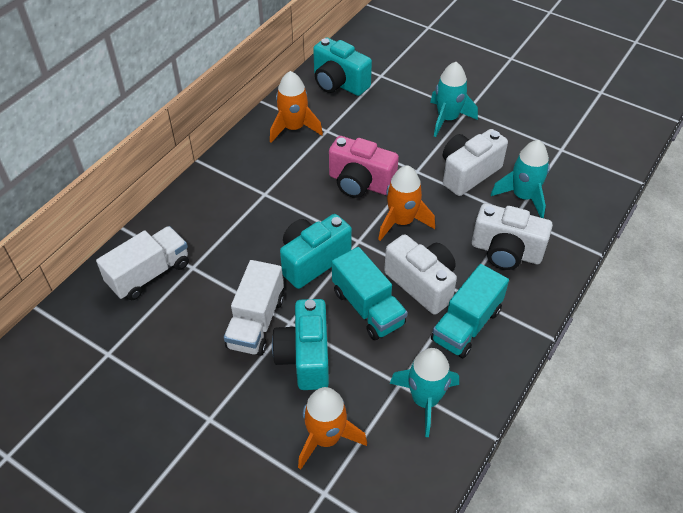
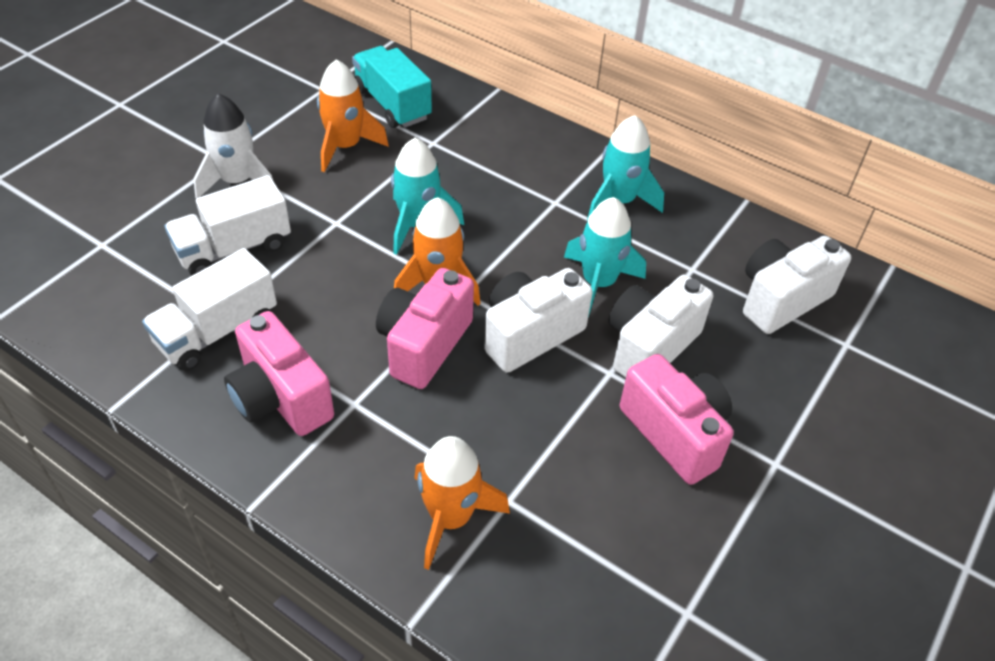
pink camera: [329,136,399,198] = 1 -> [224,311,334,436] [376,268,474,389] [620,354,734,485] = 3
turquoise camera: [272,299,329,390] [280,214,352,289] [313,37,372,96] = 3 -> none = 0
turquoise truck: [332,247,408,340] [431,264,509,358] = 2 -> [352,46,432,128] = 1
white rocket: none = 0 -> [194,93,274,198] = 1

